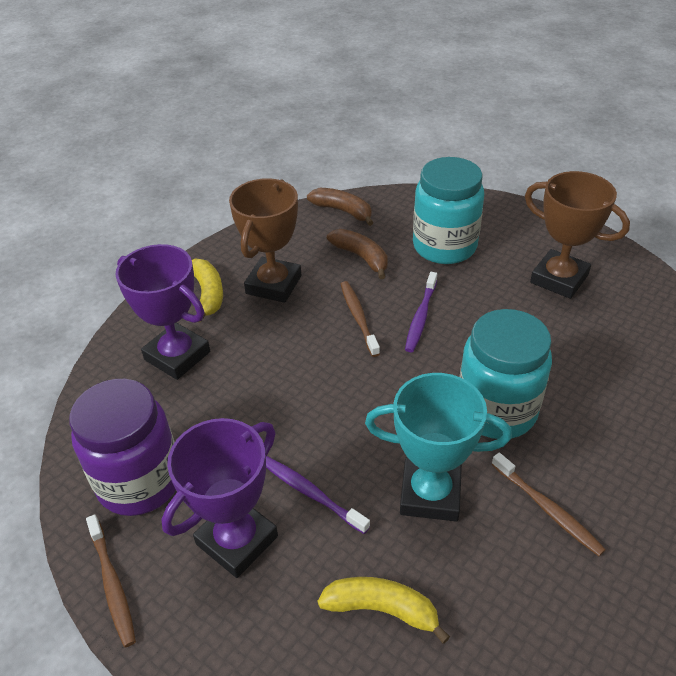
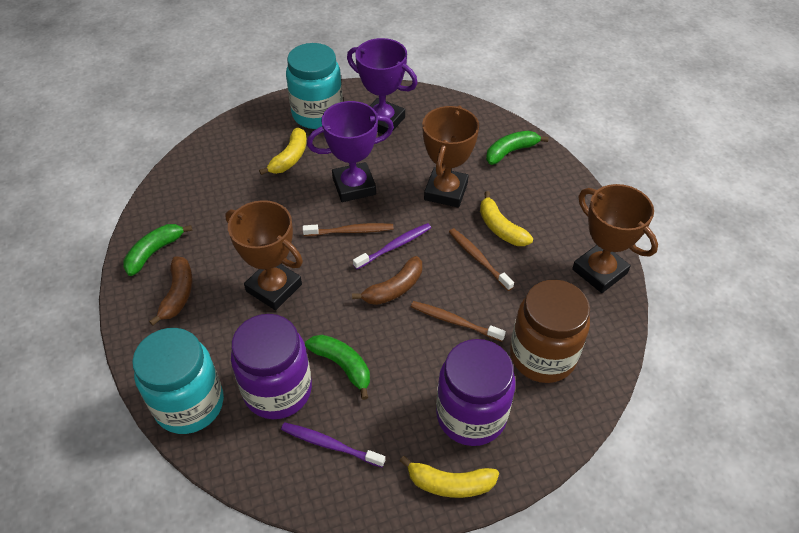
brown jar: none = 0 -> [510,280,590,383] = 1
brown trophy: [229,178,301,303] [525,171,630,299] = 2 -> [225,200,303,310] [422,106,479,208] [572,184,658,293] = 3
green banana: none = 0 -> [123,224,192,276] [305,335,370,400] [486,131,549,165] = 3
purple jar: [69,379,176,516] = 1 -> [231,314,312,419] [436,339,516,446] = 2
turquoise trophy: [365,373,512,521] = 1 -> none = 0
yellow banana: [192,258,223,323] [318,577,450,644] = 2 -> [259,128,307,175] [399,456,499,498] [480,191,533,246] = 3

